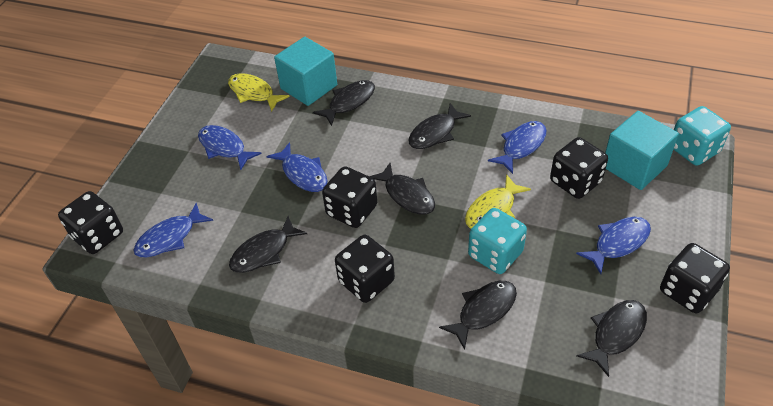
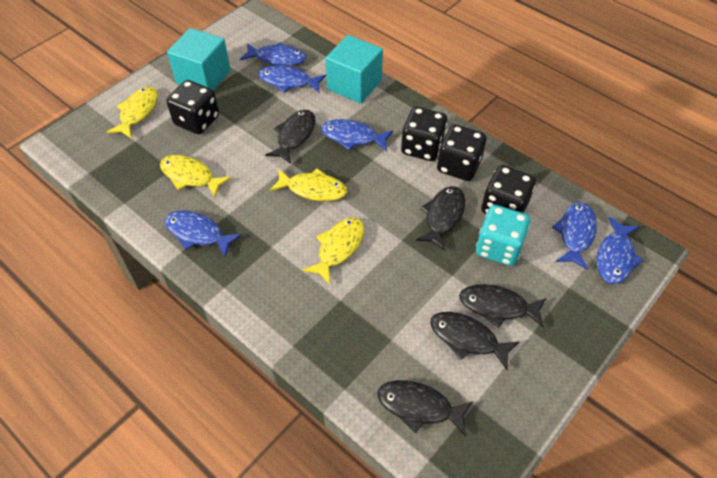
black dice: [58,191,123,254] [322,166,377,228] [335,235,395,303] [550,137,608,199] [660,243,730,313] = 5 -> [166,80,219,134] [401,107,447,161] [437,124,486,181] [481,165,536,214] = 4
black fish: [229,216,307,273] [313,80,375,126] [369,163,435,215] [408,103,471,149] [439,281,517,350] [577,300,647,377] = 6 -> [265,110,315,164] [378,380,473,436] [416,186,465,251] [430,312,520,370] [459,284,546,328] = 5
blue fish: [133,203,213,257] [198,125,262,170] [267,142,328,192] [488,121,546,174] [576,217,651,274] = 5 -> [165,210,242,258] [240,42,306,66] [259,65,326,93] [321,119,393,151] [552,203,597,270] [597,217,643,284] = 6
turquoise dice: [468,208,527,274] [673,106,731,166] = 2 -> [476,205,530,266] = 1
yellow fish: [228,73,290,112] [465,174,531,229] = 2 -> [107,87,158,139] [160,155,232,197] [270,168,347,201] [303,217,364,284] = 4

